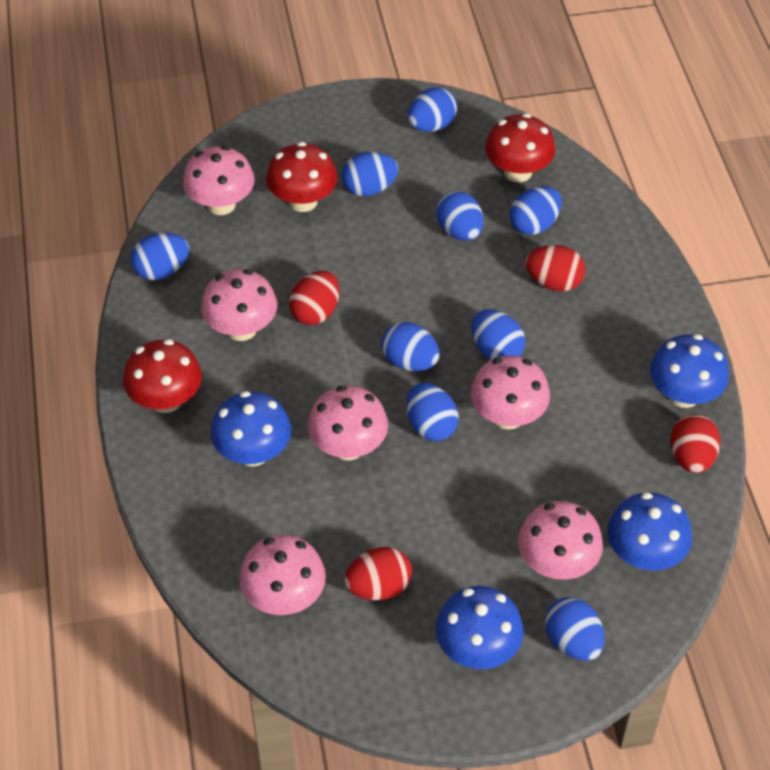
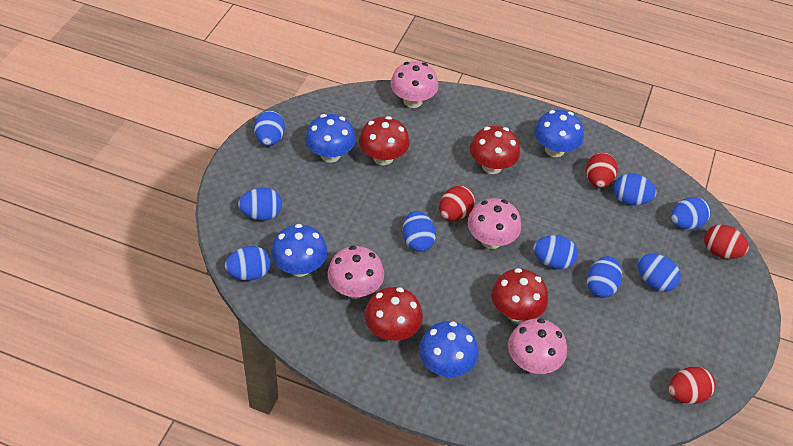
pink mushroom: [183,146,255,215] [201,269,277,341] [239,535,326,615] [308,385,388,461] [471,356,550,430] [518,501,603,580] = 6 -> [328,246,384,299] [391,61,439,108] [468,198,521,249] [508,319,567,374] = 4
red mushroom: [123,339,202,413] [266,142,338,212] [485,113,556,182] = 3 -> [359,116,410,165] [364,287,423,341] [470,126,520,174] [491,268,548,322] = 4

